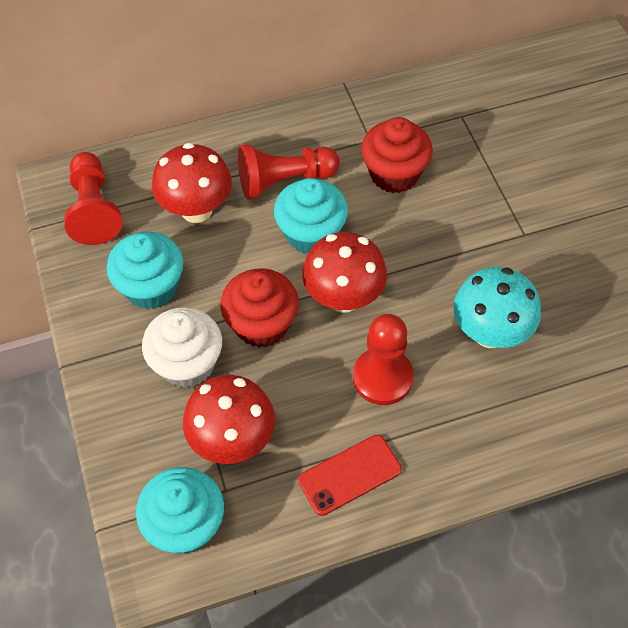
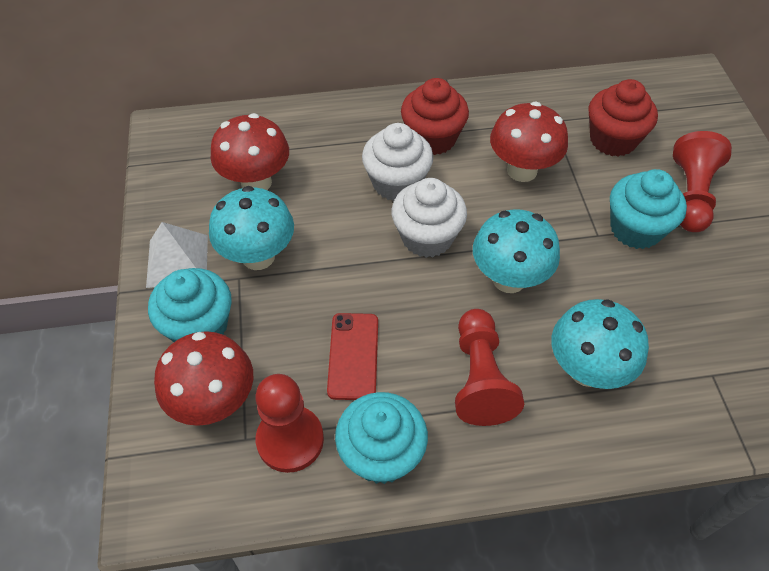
turquoise mushroom: [454,267,541,348] = 1 -> [209,186,294,270] [473,209,560,293] [552,299,649,389] = 3
white cupcake: [142,307,222,388] = 1 -> [362,123,433,201] [392,178,467,258] = 2
white pyramid: none = 0 -> [146,222,208,288] = 1

